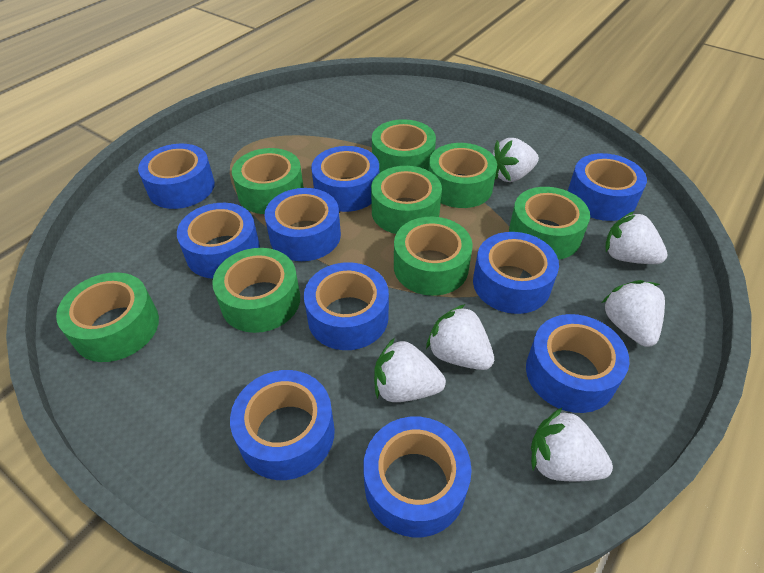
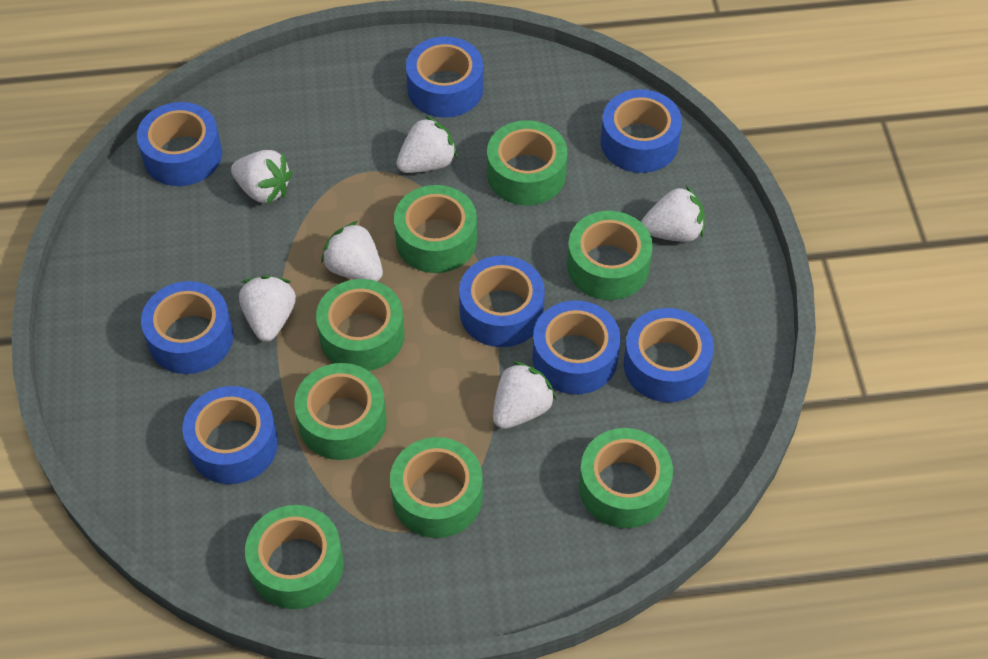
blue tape: [138,144,215,209] [177,203,260,279] [230,370,335,480] [265,188,341,261] [304,262,389,350] [311,146,379,212] [363,417,472,537] [473,232,559,314] [526,314,630,413] [568,153,647,221] = 10 -> [137,102,222,186] [141,281,233,374] [182,386,278,484] [406,37,483,118] [459,256,545,347] [532,300,621,394] [601,89,682,173] [623,308,714,402] = 8

